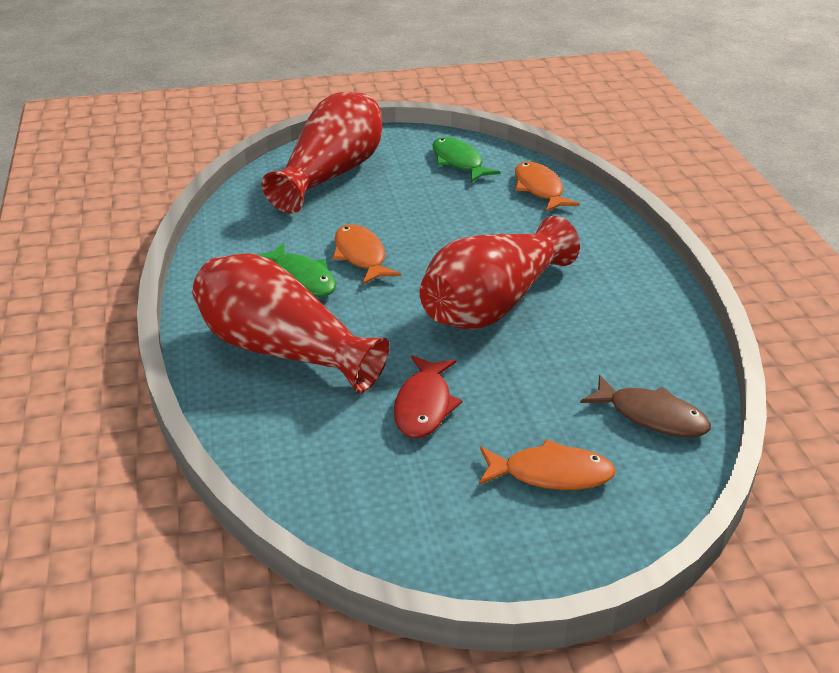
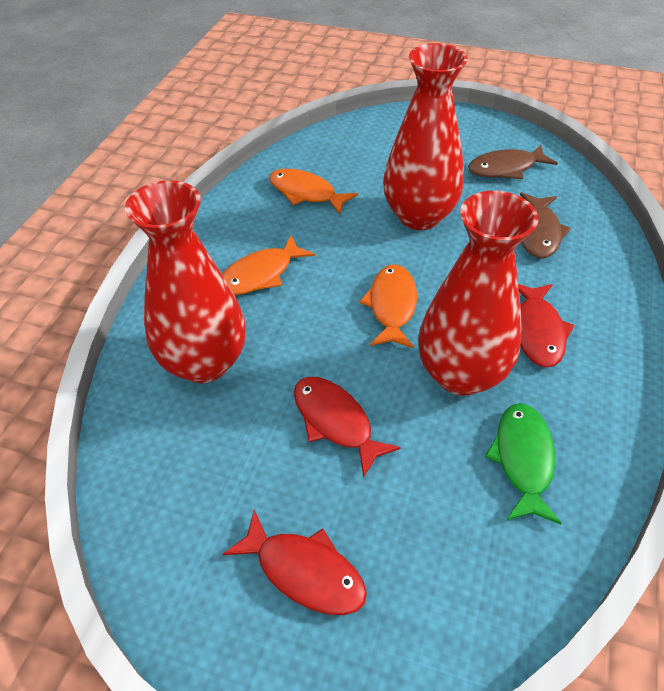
brown fish: [580,375,711,437] = 1 -> [468,145,558,179] [520,193,571,258] = 2
green fish: [256,242,336,297] [432,137,501,182] = 2 -> [485,403,562,525] = 1
red fish: [394,355,463,438] = 1 -> [223,509,367,615] [294,377,401,478] [518,284,574,368] = 3

